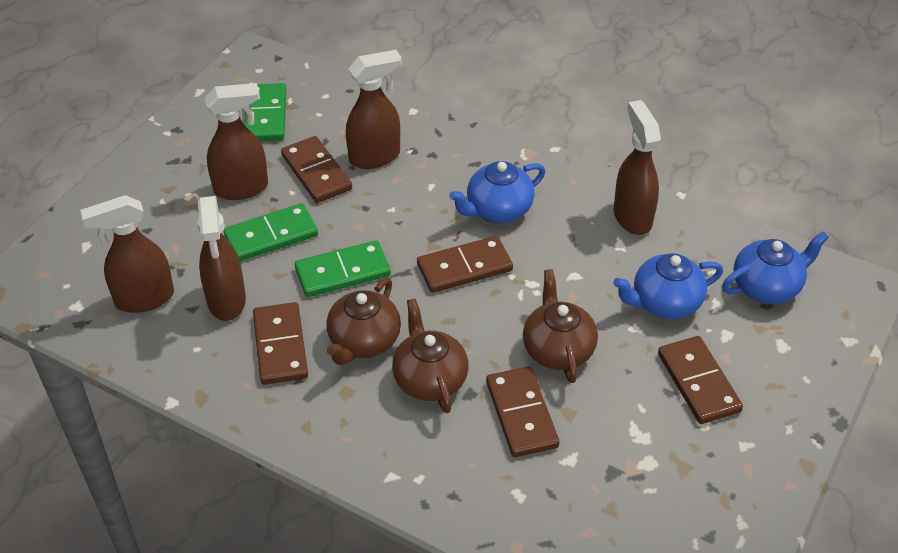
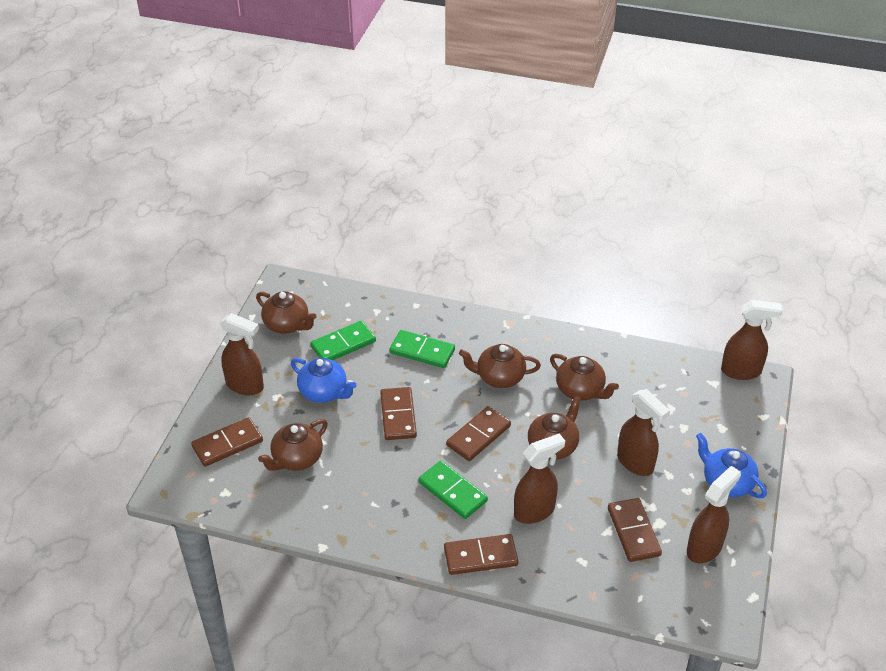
blue teapot: [449,161,545,222] [613,253,723,319] [722,231,829,304] = 3 -> [291,358,357,403] [696,433,767,498] = 2
brown teapot: [326,278,401,365] [392,299,469,413] [523,269,598,383] = 3 -> [256,291,317,334] [258,419,328,471] [459,344,541,388] [528,396,581,460] [550,354,619,401] = 5

